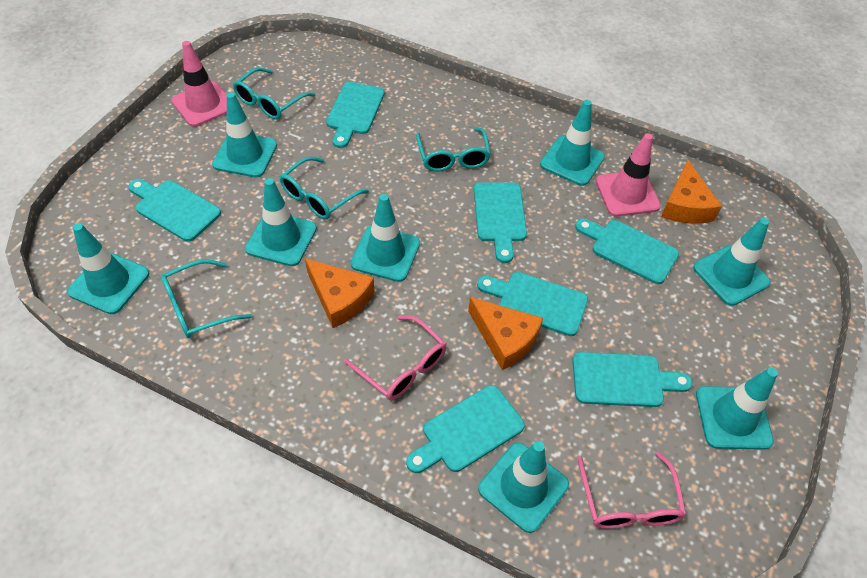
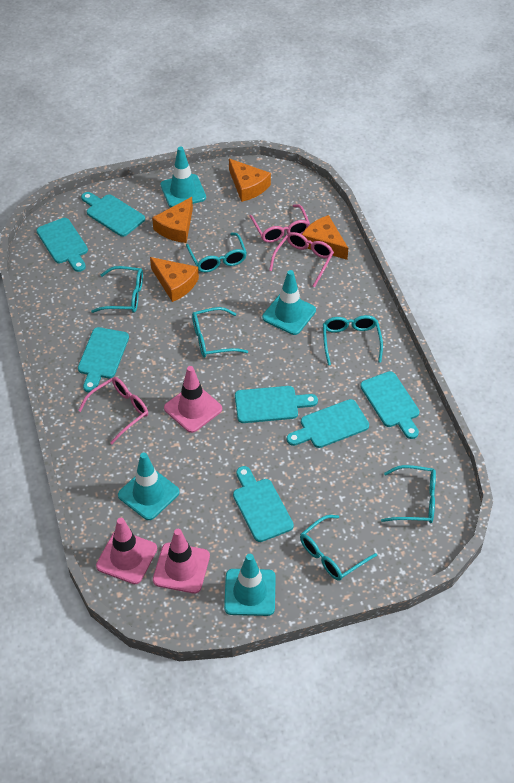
orange cheese: [305,258,375,328] [468,297,543,370] [661,160,722,224] = 3 -> [150,257,199,302] [152,197,193,243] [229,159,271,202] [302,215,348,260] = 4
pink glasses: [344,315,447,400] [578,452,686,529] = 2 -> [78,377,148,444] [249,204,310,243] [269,232,334,287] = 3
pink traffic cone: [171,41,227,127] [596,133,661,217] = 2 -> [96,518,157,584] [153,529,210,594] [164,366,222,433] = 3
turquoise glasses: [161,259,252,338] [233,67,315,119] [280,156,369,219] [416,128,491,172] = 4 -> [91,266,143,313] [186,233,247,272] [192,307,248,358] [300,515,377,581] [323,315,383,365] [381,465,436,523] = 6
turquoise traffic cone: [67,223,149,314] [212,92,277,178] [245,178,317,266] [351,194,420,282] [478,441,569,533] [540,100,605,186] [693,218,771,306] [696,367,778,450] = 8 -> [118,453,180,520] [161,147,206,207] [224,554,276,616] [262,270,316,335] = 4

